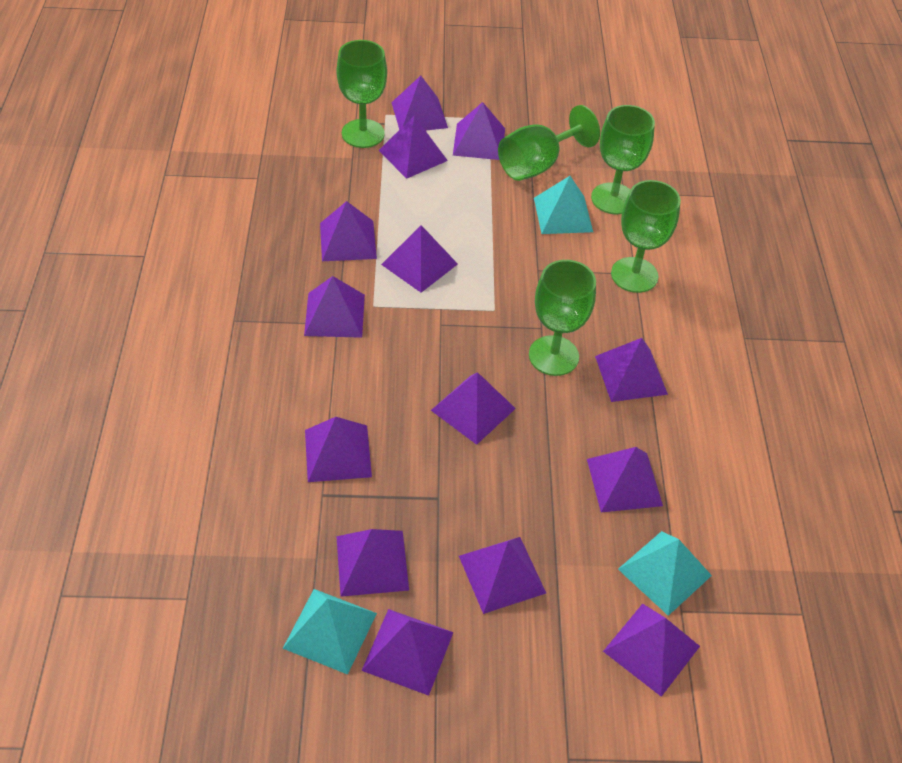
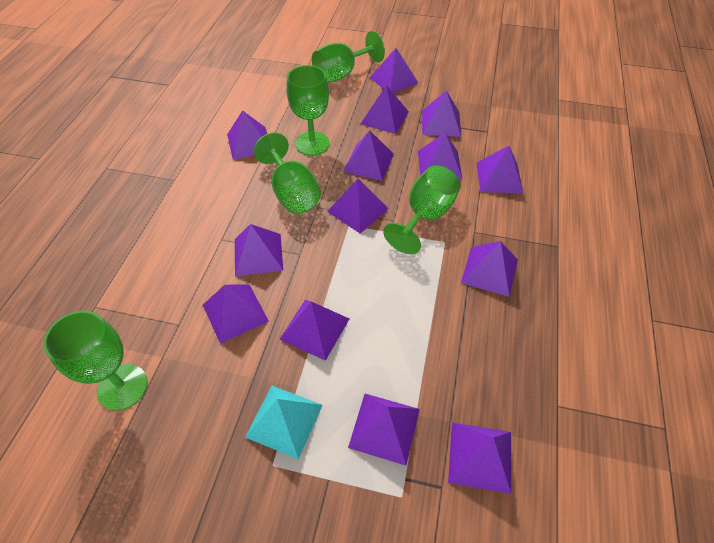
turquoise pyramid: [283,589,377,675] [534,176,593,234] [618,531,712,616] = 3 -> [245,386,323,459] = 1

